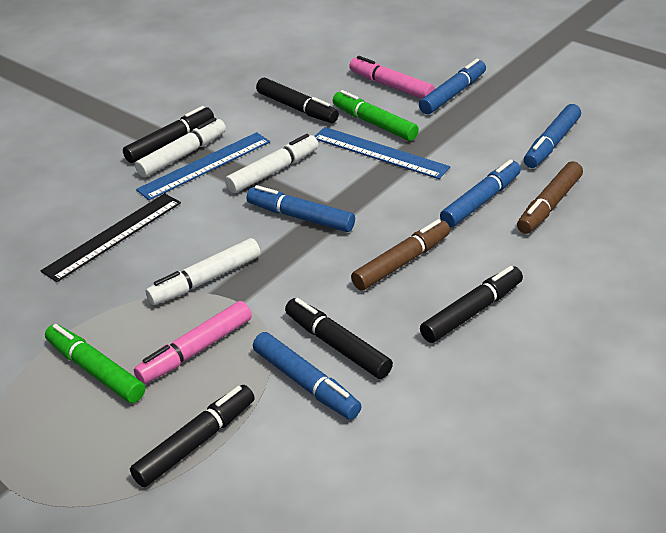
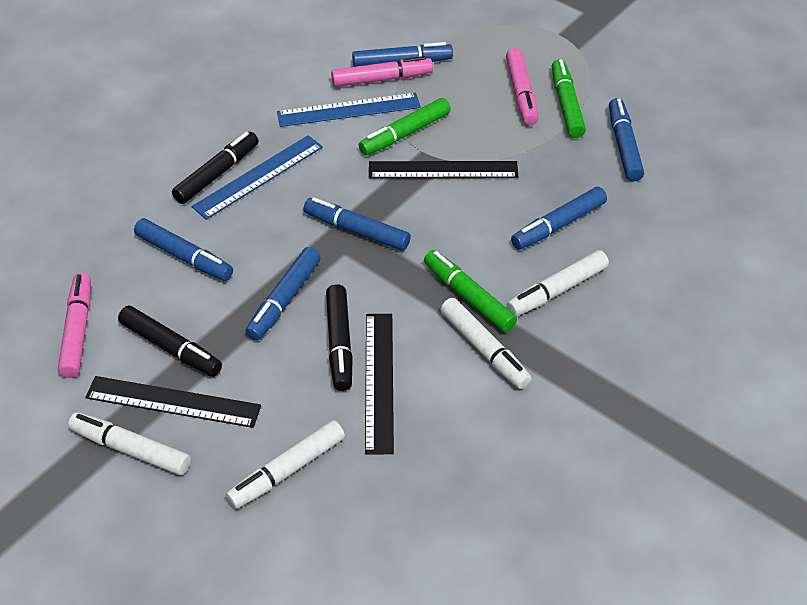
black marker: [123,106,214,163] [130,385,255,487] [256,78,339,123] [285,298,393,379] [420,266,523,343] = 5 -> [118,305,222,377] [172,132,259,204] [326,284,353,391] = 3
black ruler: [41,193,181,282] = 1 -> [85,376,261,428] [365,314,394,455] [369,161,519,179] = 3
blue marker: [247,185,355,232] [253,332,361,420] [419,59,486,114] [440,160,521,227] [524,104,581,168] = 5 -> [134,218,233,281] [245,247,321,341] [303,197,411,251] [352,42,453,67] [511,187,607,250] [609,98,644,182] = 6
brown marker: [351,219,450,290] [517,161,583,234] = 2 -> none = 0
green marker: [45,324,145,403] [333,90,419,141] = 2 -> [359,98,451,155] [424,250,517,332] [552,59,586,138] = 3
pink marker: [134,301,252,384] [349,56,435,99] = 2 -> [58,273,91,378] [331,56,433,87] [506,48,538,126] = 3
white marker: [135,118,226,177] [145,238,260,305] [225,134,319,193] = 3 -> [68,412,191,475] [226,420,345,509] [440,298,532,389] [507,250,609,317] = 4

